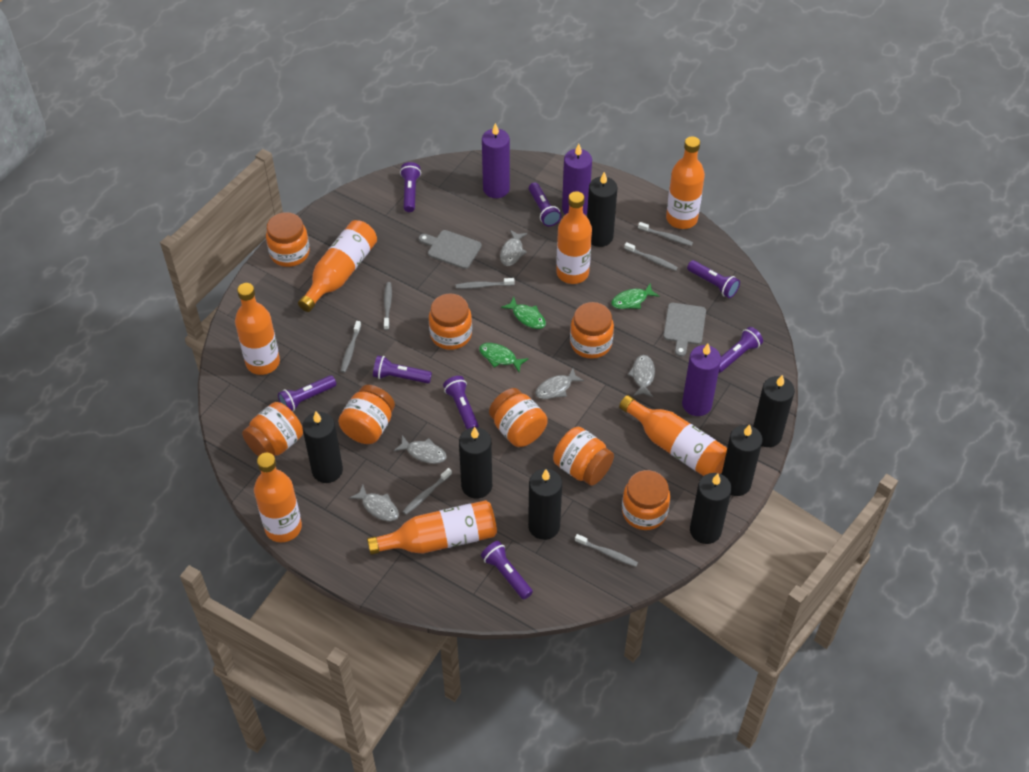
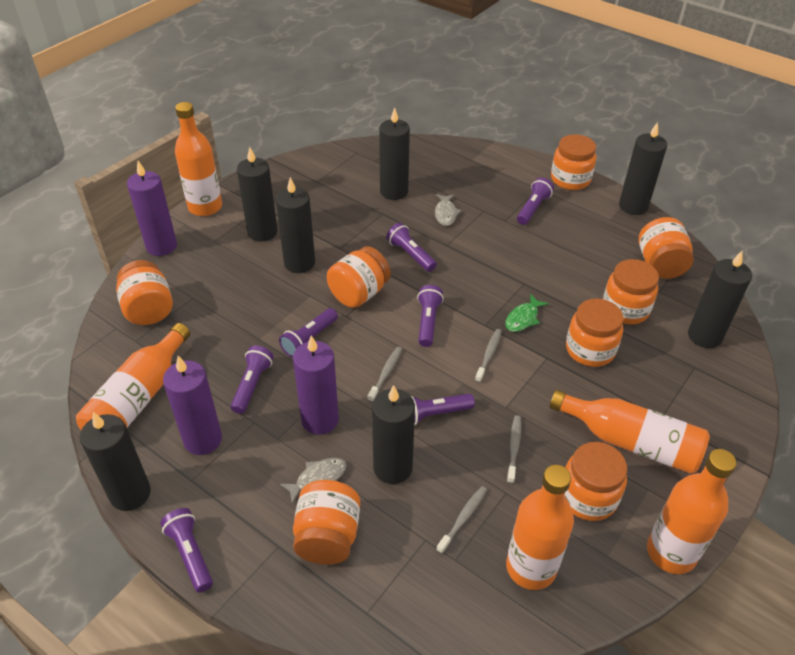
green fish: [479,343,528,372] [501,297,546,329] [611,284,659,309] = 3 -> [505,294,549,332] = 1
grey cutting board: [419,230,482,269] [663,303,706,357] = 2 -> none = 0
grey fish: [349,485,399,521] [394,435,446,464] [500,230,527,266] [535,368,584,399] [628,355,655,397] = 5 -> [279,458,347,504] [435,194,461,226] = 2
grey toothbrush: [341,321,361,373] [384,282,392,330] [402,468,452,515] [456,278,515,289] [575,534,638,567] [624,242,678,271] [638,222,693,246] = 7 -> [367,347,402,402] [436,486,487,554] [475,329,502,383] [507,415,521,484] = 4
orange bottle: [235,283,280,375] [254,453,302,542] [298,220,377,312] [367,500,497,555] [556,191,592,284] [619,395,727,476] [666,136,705,229] = 7 -> [76,323,190,430] [175,102,222,216] [506,465,574,590] [549,390,710,474] [647,449,737,574] = 5
purple flashlight: [278,375,336,412] [373,356,432,383] [400,162,421,212] [443,376,479,429] [481,541,533,599] [529,182,561,226] [687,260,740,298] [719,327,763,373] = 8 -> [160,508,213,592] [231,345,274,414] [279,308,338,357] [386,223,437,272] [411,394,475,426] [417,285,444,347] [517,178,554,225] = 7

